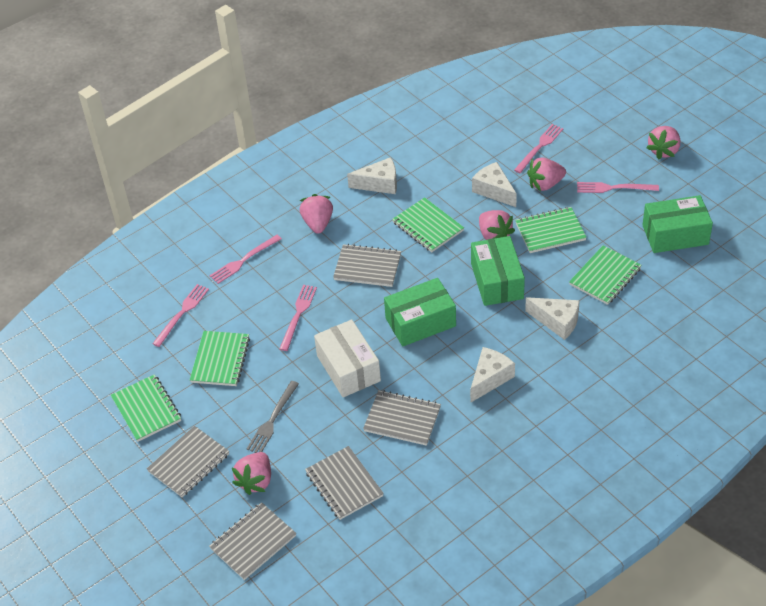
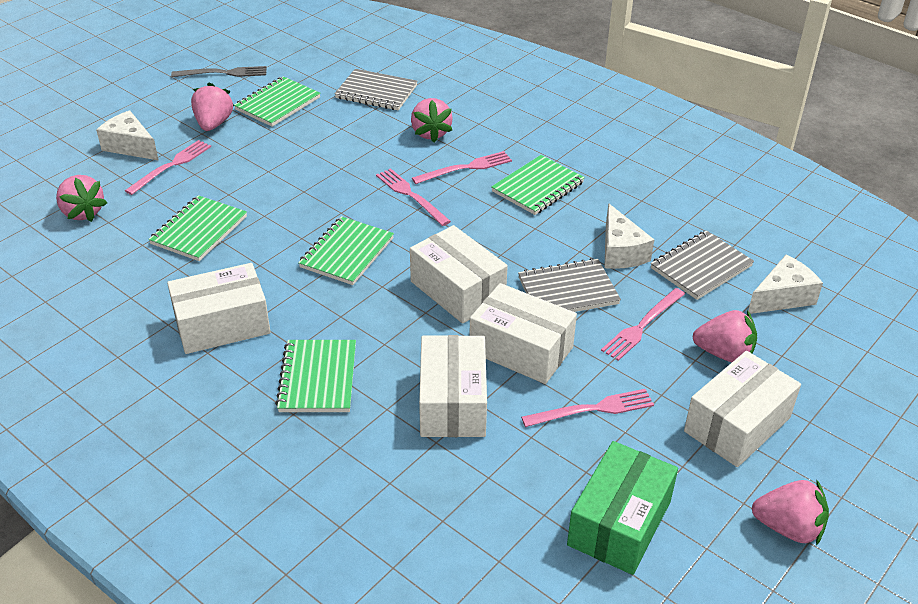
green box: [384,278,456,347] [471,236,525,306] [643,195,713,253] = 3 -> [567,441,678,575] = 1
grey notebook: [147,426,229,497] [209,502,296,580] [305,446,384,520] [333,244,401,287] [363,390,441,446] = 5 -> [334,69,417,110] [518,258,621,312] [651,230,754,300] = 3
white box: [314,320,381,397] = 1 -> [167,263,271,354] [410,225,508,324] [419,335,487,437] [469,283,577,384] [684,351,801,467] = 5
white cheese: [347,157,397,194] [470,347,515,403] [472,162,517,207] [525,297,580,340] = 4 -> [96,110,159,161] [604,203,654,269] [748,255,823,314] = 3

